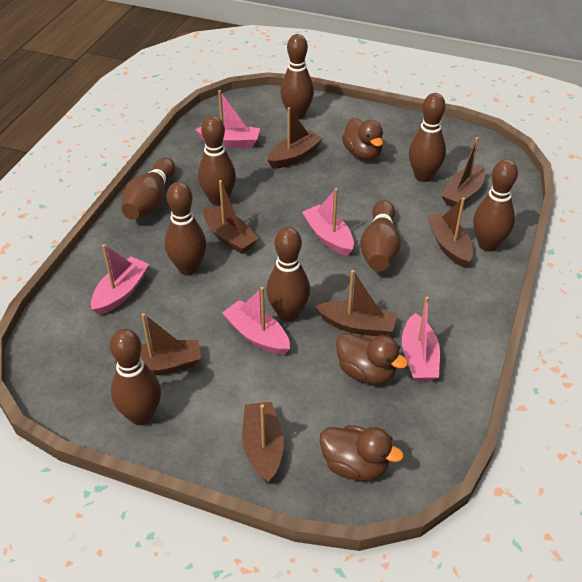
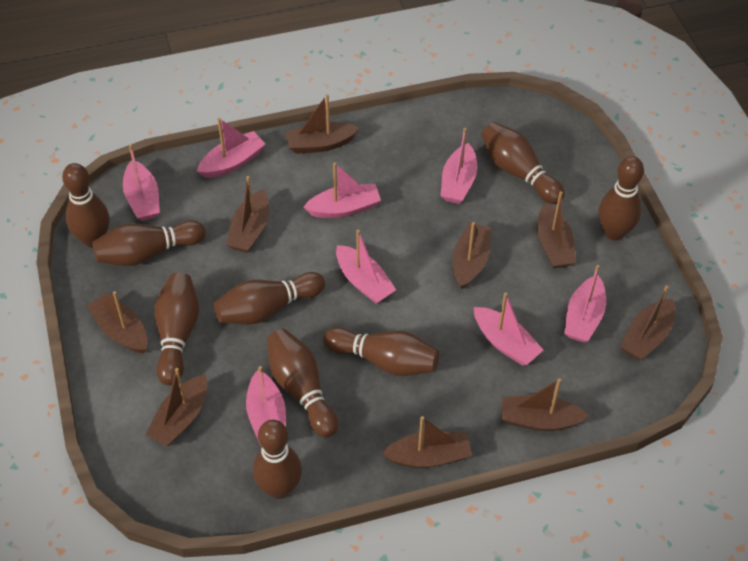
brown boat: [114,313,201,375] [203,180,259,254] [242,402,284,483] [267,107,323,169] [316,270,397,336] [427,197,473,267] [441,137,485,207] = 7 -> [87,291,148,353] [145,368,207,446] [226,176,269,253] [285,94,359,154] [382,416,472,468] [452,222,492,289] [501,378,589,431] [537,191,576,268] [620,286,675,360] = 9
brown duck: [319,425,404,481] [336,333,408,384] [342,118,383,160] = 3 -> none = 0
pink boat: [91,244,149,315] [195,90,260,148] [222,287,290,355] [302,188,354,256] [402,297,440,382] = 5 -> [123,145,160,221] [197,118,265,178] [246,366,286,446] [303,162,381,218] [336,230,396,304] [441,128,477,204] [474,292,543,366] [564,265,606,342] = 8

